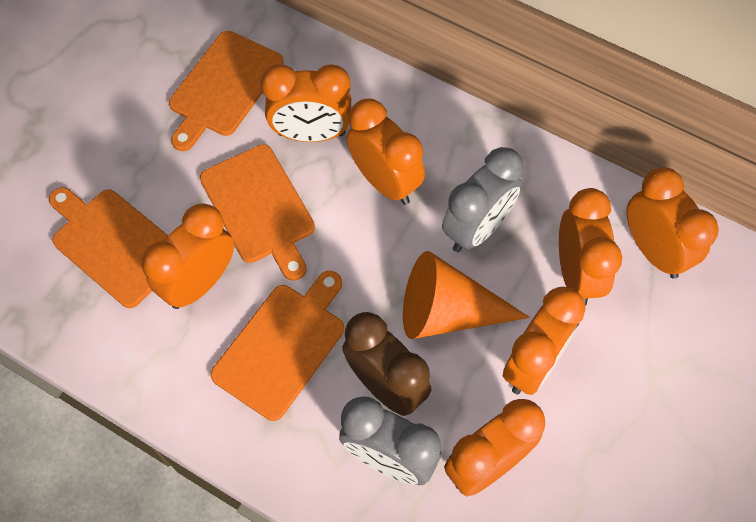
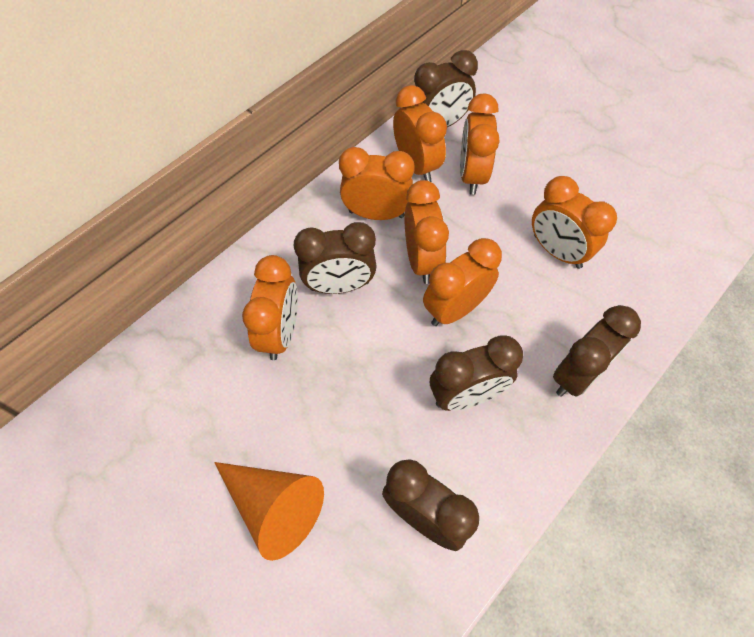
brown clock: [342,312,431,416] = 1 -> [294,222,377,294] [382,459,479,551] [414,50,478,127] [430,335,523,411] [553,305,641,397] = 5
grey clock: [339,396,441,485] [442,147,524,252] = 2 -> none = 0
orange cutting board: [49,187,168,308] [169,31,283,151] [200,144,315,281] [210,271,344,421] = 4 -> none = 0

